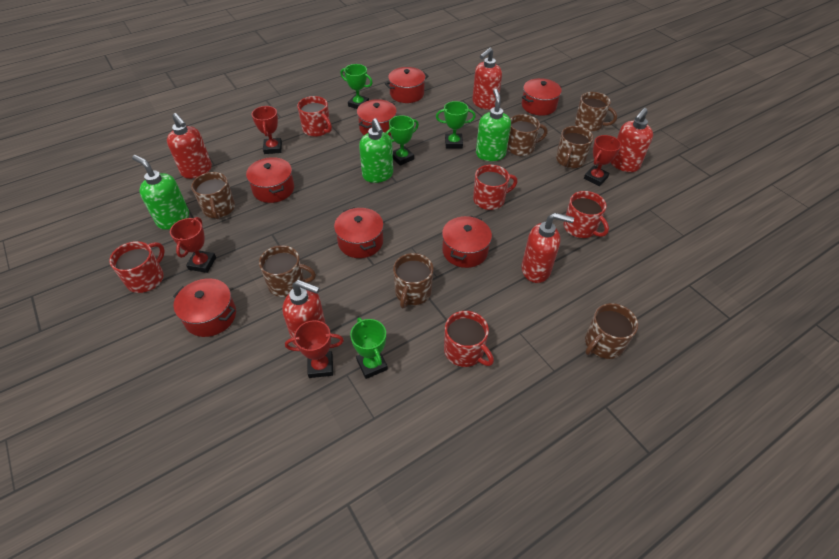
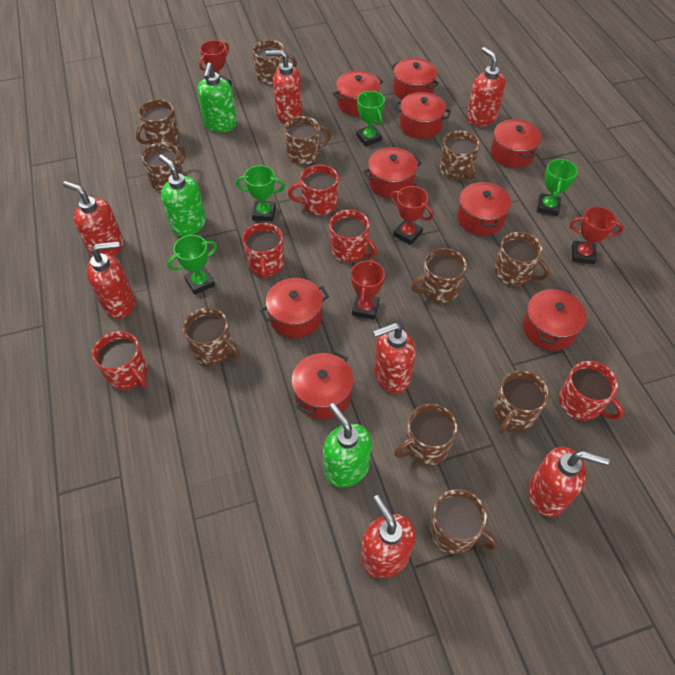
brown mug: [191,172,235,219] [259,245,316,297] [393,253,433,308] [507,114,548,156] [556,126,594,168] [575,92,617,132] [585,303,638,359] = 7 -> [136,99,179,145] [141,142,186,191] [183,308,240,365] [252,40,297,85] [284,116,332,165] [394,404,458,465] [411,248,467,303] [429,489,498,554] [440,131,480,180] [493,370,549,434] [494,232,550,286] = 11
red pot: [173,278,236,337] [246,157,294,203] [334,207,384,258] [357,99,397,136] [385,67,429,103] [442,216,492,268] [522,78,562,116] = 7 -> [260,278,329,338] [291,351,354,419] [333,71,383,116] [363,147,422,198] [391,58,439,100] [395,92,451,139] [457,181,511,235] [491,119,542,168] [523,287,587,350] = 9
red soap dispenser: [167,113,212,179] [283,280,326,347] [472,48,502,110] [521,213,574,283] [611,108,653,172] = 5 -> [63,181,124,258] [87,241,135,319] [266,50,303,124] [361,495,416,578] [373,323,416,393] [467,47,506,126] [528,447,610,517] = 7

